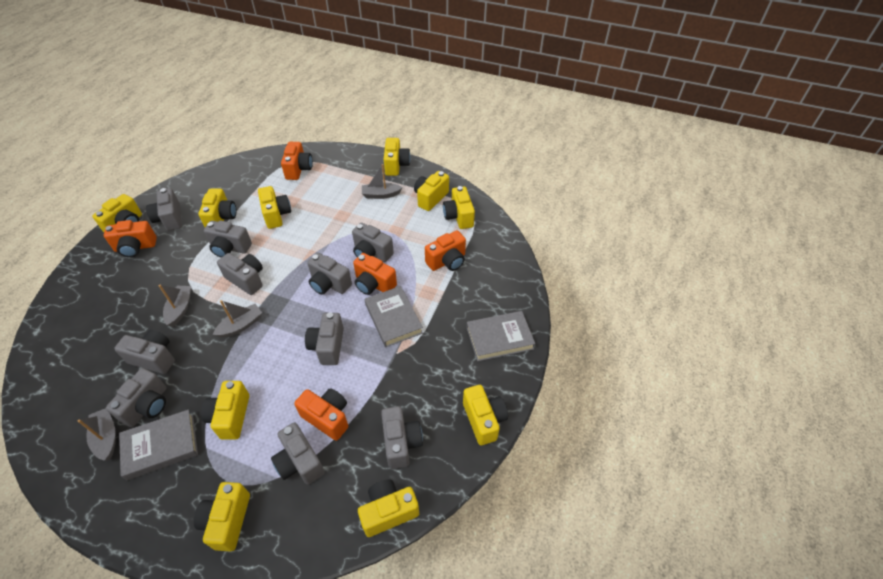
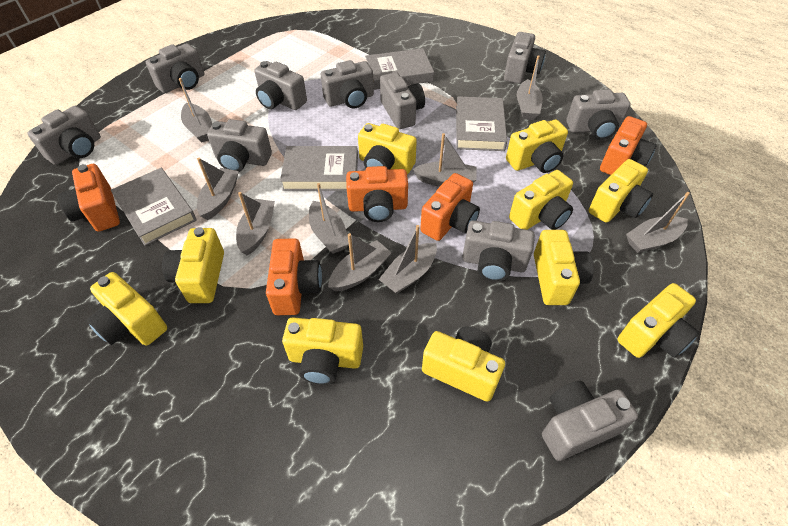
grey boat: [78,408,116,461] [159,285,191,327] [213,300,262,338] [362,164,403,199] = 4 -> [179,78,212,142] [197,158,239,220] [236,192,275,256] [309,183,349,254] [328,233,392,291] [378,225,437,294] [413,133,477,187] [517,55,543,120] [626,192,690,253] = 9
grey book: [119,410,198,480] [365,286,423,348] [467,311,535,361] = 3 -> [111,168,197,246] [280,146,358,191] [365,48,434,90] [456,96,507,151] = 4

